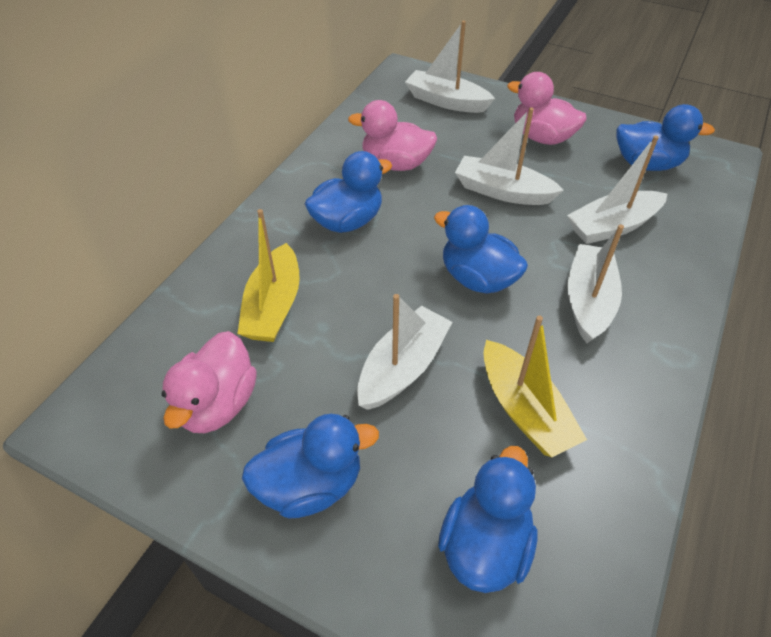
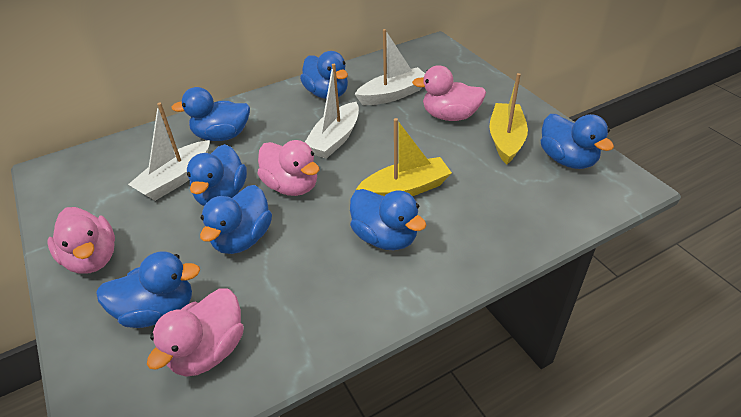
blue duck: [242,414,379,519] [305,151,392,233] [434,205,528,294] [438,446,538,593] [616,104,715,171] = 5 -> [96,251,200,328] [171,87,250,141] [187,144,247,206] [200,185,272,254] [300,51,348,99] [350,189,426,250] [541,114,614,169] = 7
pink duck: [161,331,257,433] [348,100,437,171] [507,72,587,145] = 3 -> [47,207,115,274] [147,288,244,377] [257,140,319,196] [412,65,486,121] = 4
white boat: [357,294,452,410] [405,20,495,113] [455,108,564,205] [567,135,667,244] [567,224,624,343] = 5 -> [128,102,210,201] [305,64,359,159] [355,29,425,105] = 3

